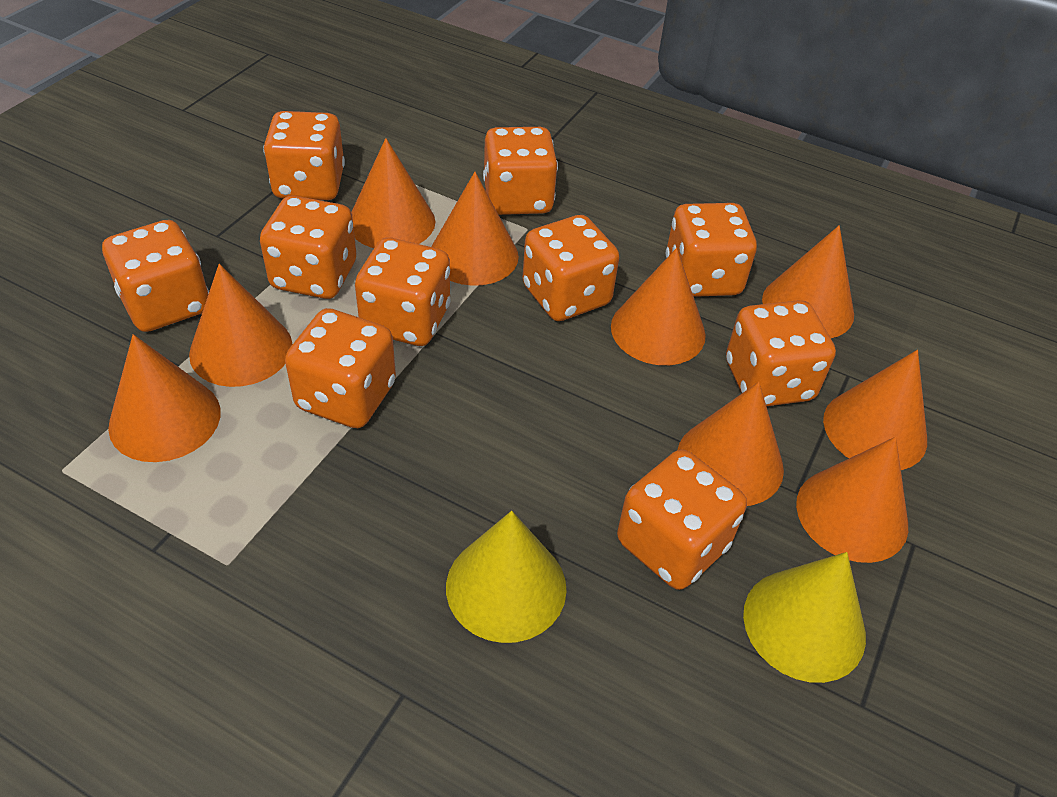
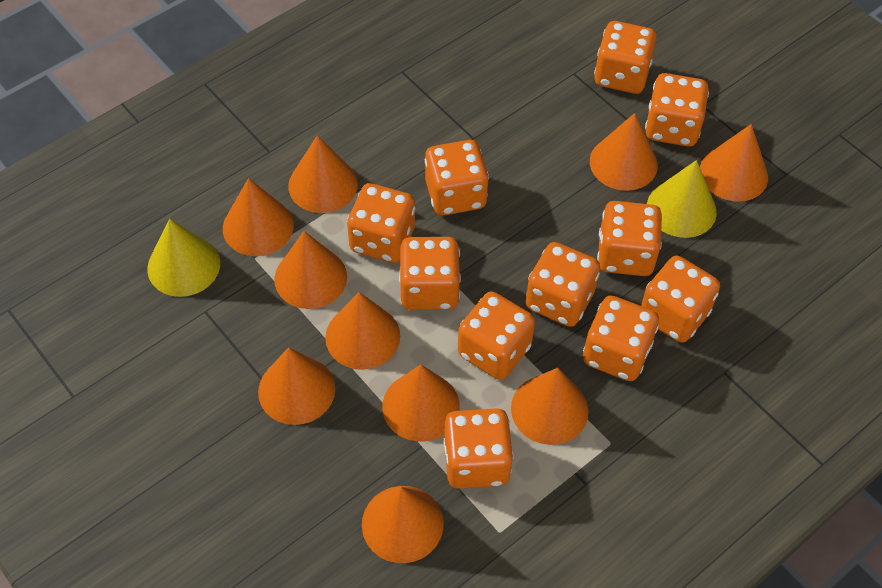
orange cone: [108,334,221,462] [189,264,292,387] [351,138,435,248] [431,172,519,286] [611,248,706,365] [678,382,784,506] [762,225,854,338] [796,437,908,563] [823,350,927,470] = 9 -> [223,178,294,256] [258,347,335,425] [274,231,347,309] [288,135,358,213] [325,292,400,370] [362,486,444,563] [382,364,460,442] [511,368,588,445] [590,113,658,191] [700,124,768,202] = 10
orange dice: [102,220,209,332] [260,195,356,299] [263,111,345,200] [285,308,396,428] [355,237,451,346] [483,127,558,215] [522,215,619,321] [617,449,747,590] [666,203,757,297] [726,300,836,406] = 10 -> [347,183,415,263] [399,237,461,310] [425,140,489,216] [443,408,514,489] [458,291,535,380] [526,242,600,327] [583,296,659,381] [594,21,657,94] [597,201,662,276] [641,256,720,343] [645,73,709,147] = 11

